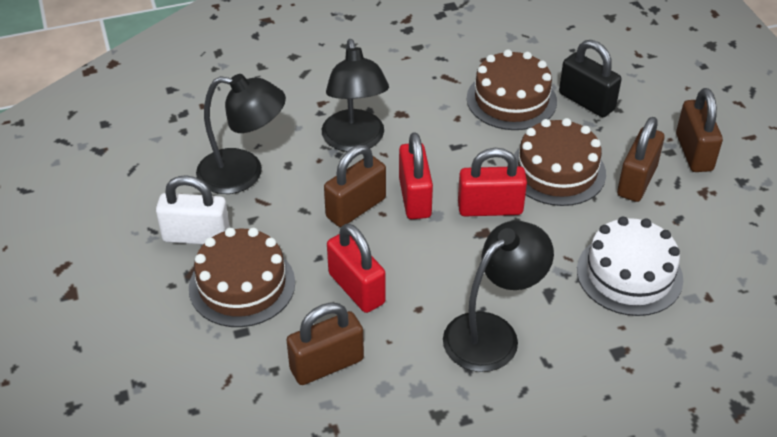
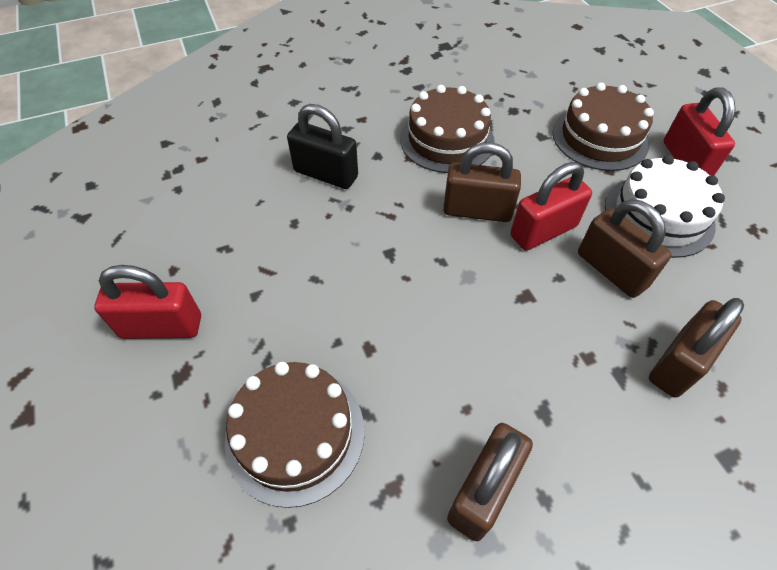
black lamp: [196,74,286,194] [322,39,389,152] [443,221,554,372] = 3 -> none = 0
white padlock: [156,175,230,245] = 1 -> none = 0

